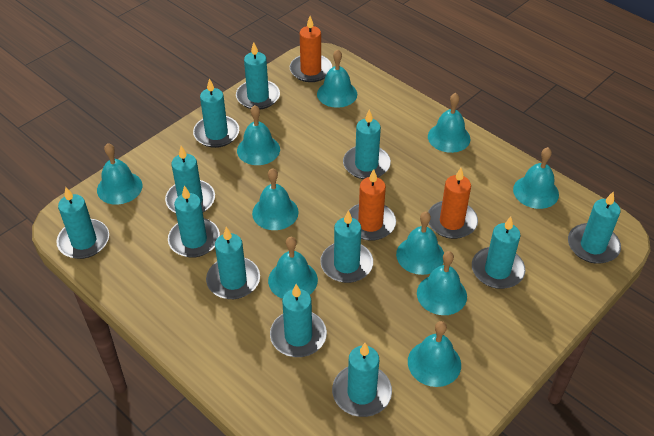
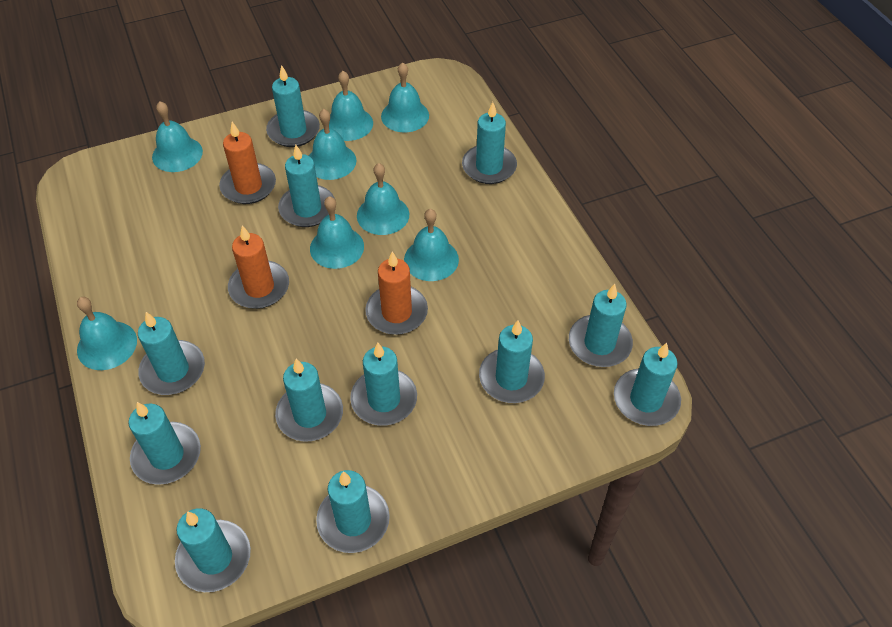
turquoise bell: [97,143,143,205] [237,105,280,165] [252,168,299,230] [268,237,318,299] [317,49,357,108] [396,212,444,275] [408,321,461,387] [417,251,467,315] [428,93,470,153] [513,147,559,209] = 10 -> [77,297,137,370] [152,101,203,172] [309,109,356,180] [310,196,364,269] [329,71,373,141] [357,163,409,235] [381,62,429,133] [404,209,459,281] = 8

